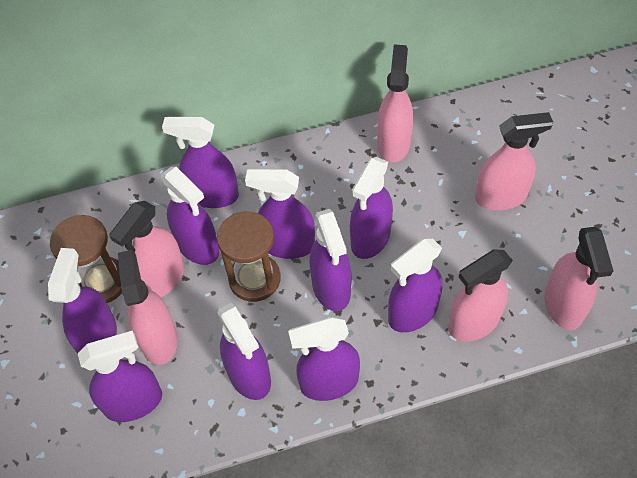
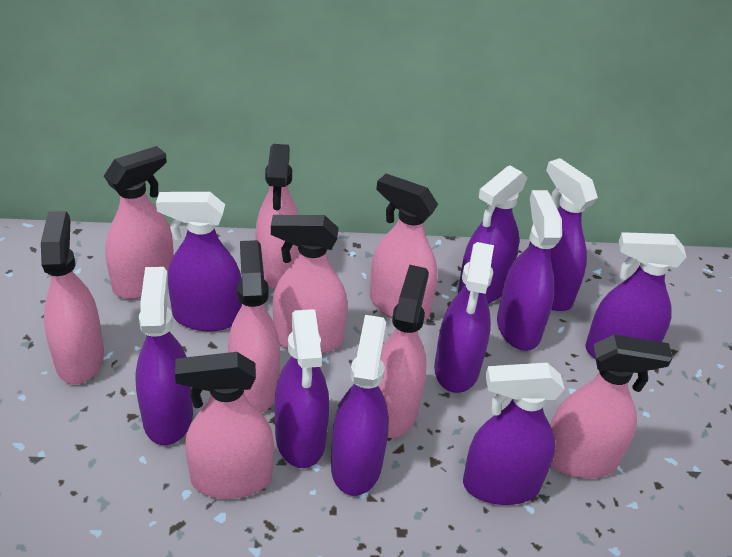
brown hourglass: [50,215,122,303] [217,211,281,302] = 2 -> none = 0
pink spray bottle: [109,201,184,297] [118,250,178,365] [377,45,413,163] [448,249,513,341] [475,112,553,210] [545,227,613,330] = 6 -> [41,211,104,384] [104,146,174,299] [175,352,274,499] [228,240,280,413] [255,144,299,289] [271,215,348,354] [370,174,438,321] [378,265,429,438] [550,335,673,478] = 9

